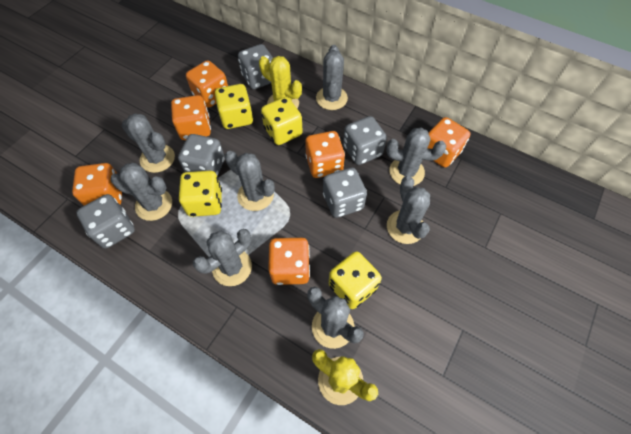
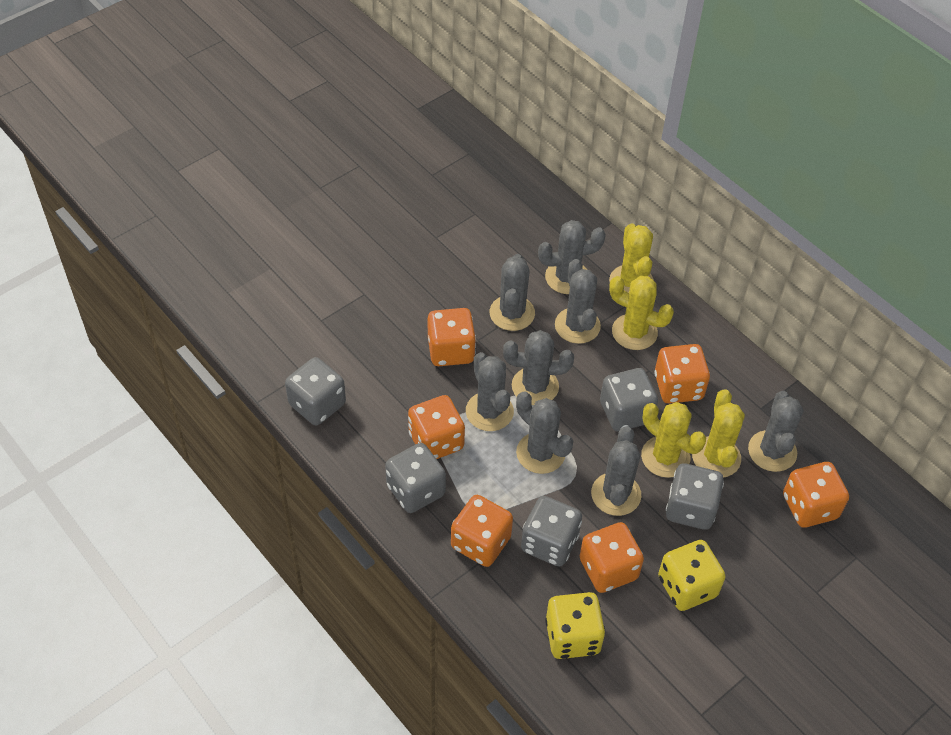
yellow cactus: [259,56,302,109] [312,349,378,405] = 2 -> [609,223,654,293] [609,276,674,350] [641,402,706,478] [692,389,745,478] = 4
yellow dice: [179,171,222,217] [215,84,253,129] [261,97,303,145] [329,251,382,309] = 4 -> [545,592,605,659] [658,540,726,611] = 2

